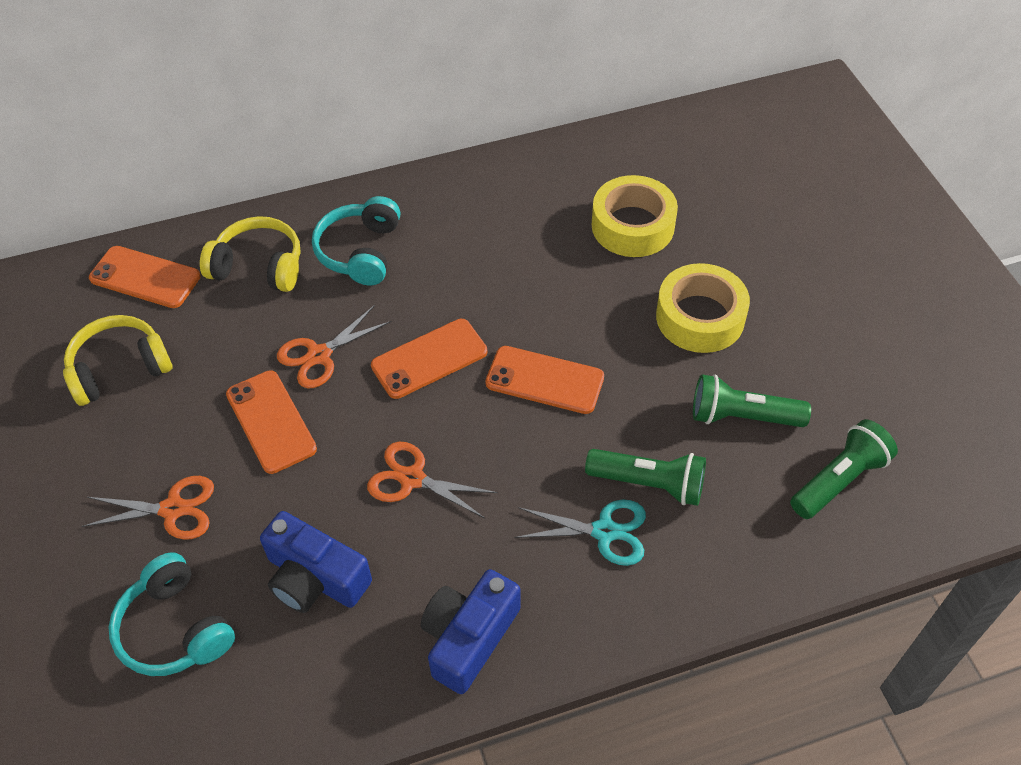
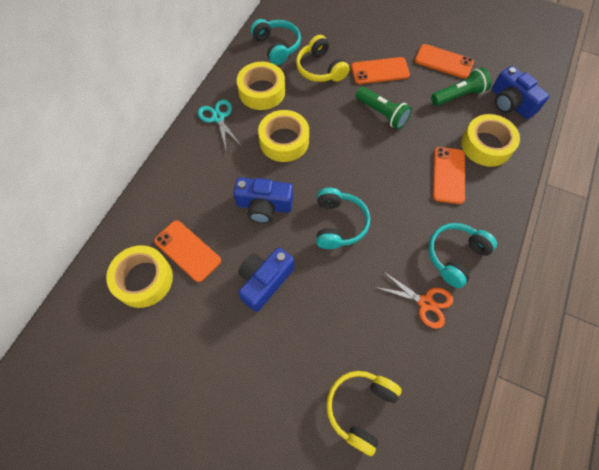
blue camera: [260,511,372,613] [421,569,521,694] = 2 -> [233,177,293,223] [238,247,294,312] [492,66,549,119] = 3
green flashlight: [585,449,706,506] [693,374,811,427] [790,419,898,519] = 3 -> [355,87,412,129] [431,67,491,106] = 2
orange scissors: [82,476,214,540] [277,305,392,388] [367,442,498,518] = 3 -> [375,271,453,329] = 1
turquoise headphones: [109,552,235,676] [312,196,401,285] = 2 -> [250,19,301,65] [316,188,370,249] [428,223,497,288] = 3
yellow tape: [592,175,678,257] [656,263,750,353] = 2 -> [106,245,173,308] [237,62,285,110] [258,110,309,162] [461,114,520,167] = 4

